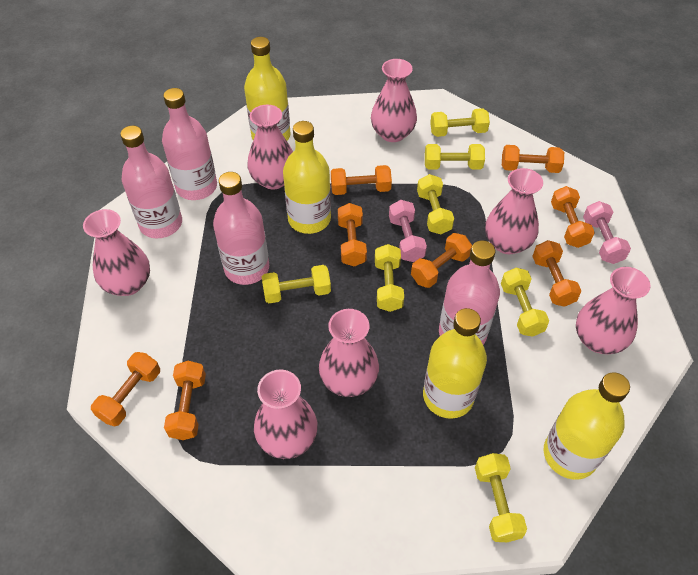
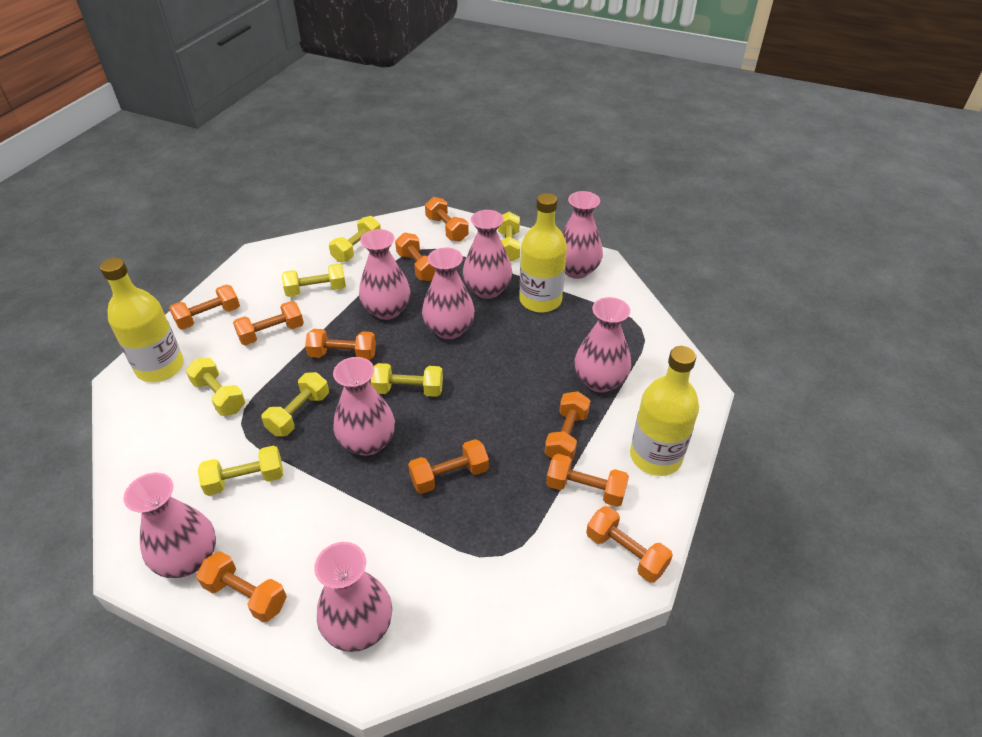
orange dumbbell: [91,352,160,427] [164,361,206,440] [331,165,392,195] [338,203,367,266] [411,233,472,288] [502,145,564,173] [532,240,581,307] [551,186,595,248] = 8 -> [169,285,240,329] [196,551,287,623] [233,301,304,345] [305,329,376,360] [395,233,436,281] [408,439,489,494] [425,197,469,242] [545,391,590,460] [546,454,629,507] [586,506,673,582] = 10
pink bottle: [120,126,182,238] [162,88,217,200] [213,172,269,285] [439,240,500,345] = 4 -> none = 0
pink dumbbell: [389,200,427,262] [583,201,631,264] = 2 -> none = 0
pink vase: [83,209,150,296] [247,105,293,190] [254,370,318,459] [319,309,379,397] [371,59,417,142] [485,168,543,254] [576,267,651,354] = 7 -> [124,473,216,578] [314,542,392,652] [333,357,395,456] [359,229,411,320] [422,247,475,339] [463,210,512,299] [562,191,603,279] [574,297,631,393] = 8
yellow bottle: [244,37,291,141] [283,121,331,234] [423,308,487,419] [544,372,630,480] = 4 -> [100,258,184,382] [519,193,567,312] [630,346,699,476] = 3

